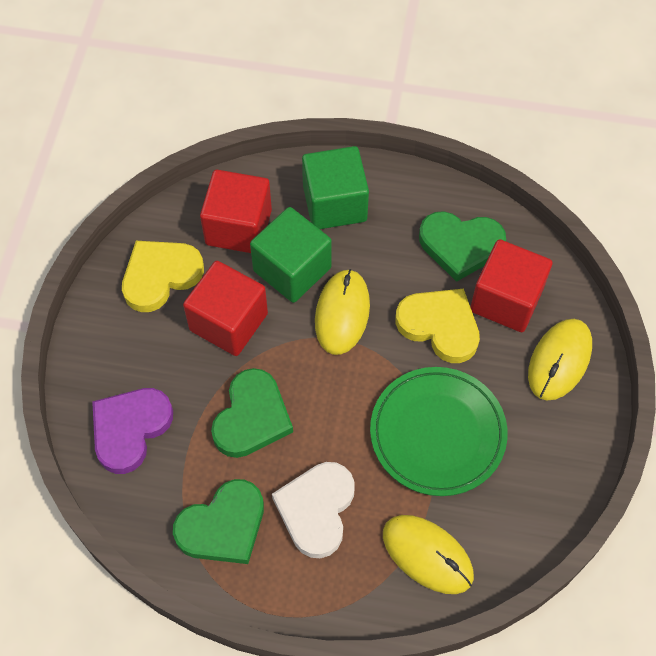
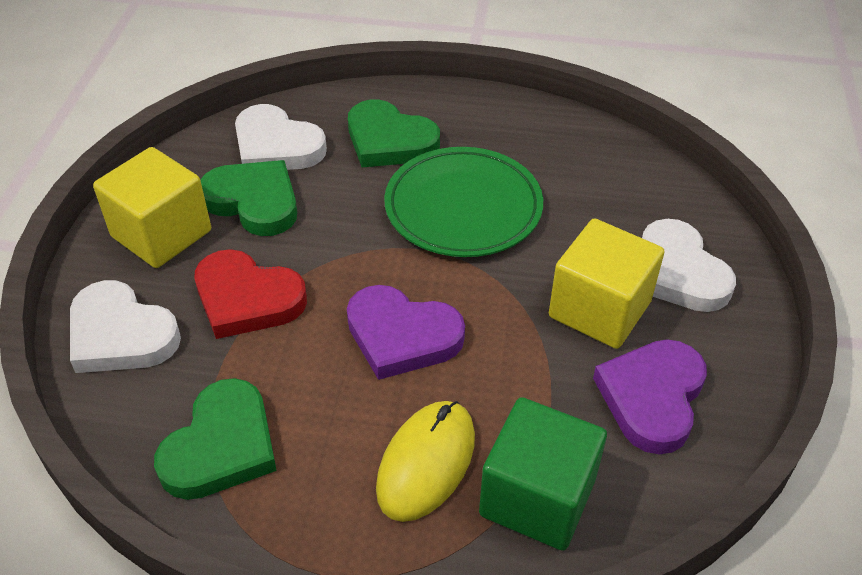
green cube: [250,207,332,303] [302,146,369,229] = 2 -> [479,397,607,551] = 1
purple heart: [92,388,173,474] = 1 -> [347,285,465,380] [593,339,707,454] = 2
red cube: [183,261,268,356] [200,170,272,253] [470,239,553,332] = 3 -> none = 0
red heart: none = 0 -> [195,249,307,339] = 1
white heart: [272,462,355,558] = 1 -> [70,280,181,373] [235,104,327,170] [642,219,736,312] = 3
yellow cube: none = 0 -> [93,147,211,268] [549,218,664,349] = 2
yellow heart: [122,241,204,312] [396,289,480,363] = 2 -> none = 0
yellow mouse: [315,269,370,355] [383,515,474,594] [528,319,592,401] = 3 -> [376,401,475,522] = 1

